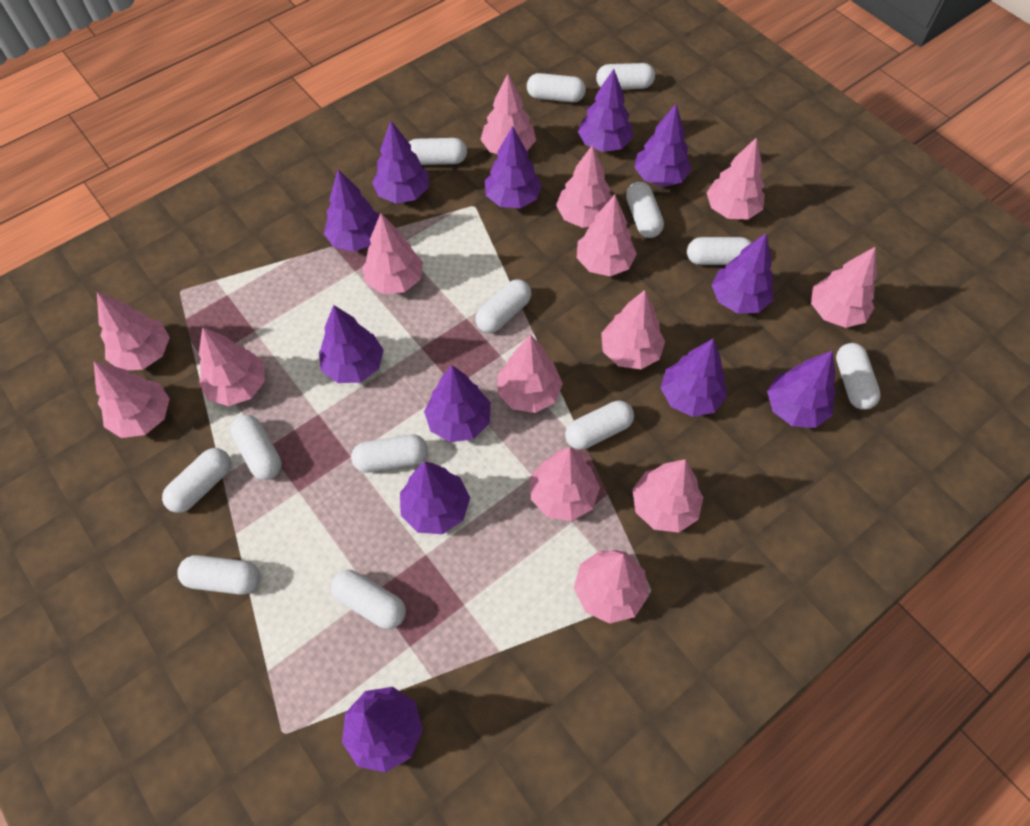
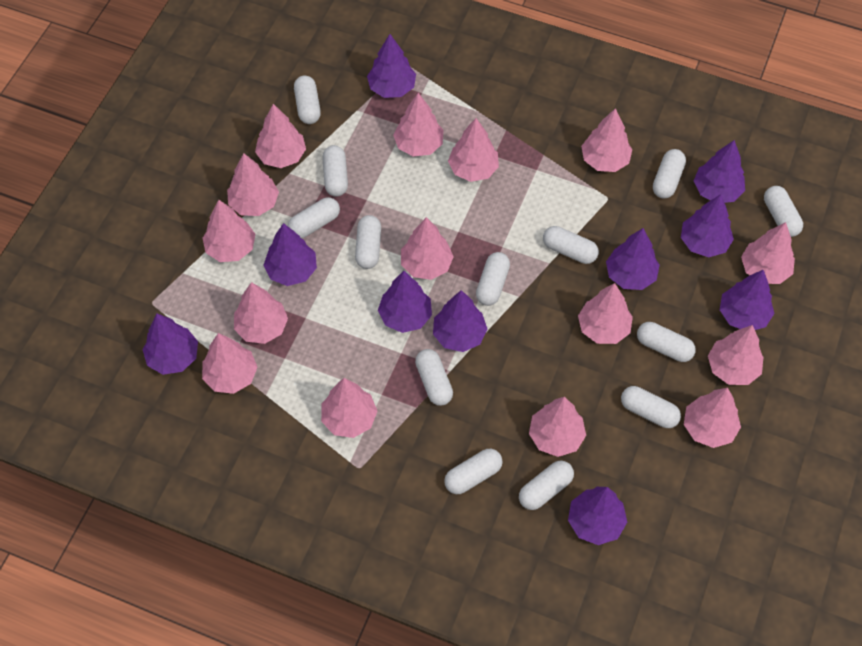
pink tree: [94,361,170,438] [97,292,170,370] [199,327,265,406] [362,213,423,294] [480,74,536,154] [498,335,563,413] [530,447,600,521] [556,145,613,228] [574,550,649,624] [577,195,637,276] [601,290,665,369] [632,459,703,533] [706,137,765,219] [811,247,877,328] = 14 -> [202,333,258,394] [203,200,255,262] [227,153,279,216] [234,282,288,344] [255,104,306,168] [321,378,377,438] [393,93,443,156] [401,217,454,280] [448,118,499,182] [529,397,586,457] [578,283,633,344] [581,108,632,172] [684,388,741,448] [708,325,763,385] [741,222,795,284] = 15
purple tree: [319,305,384,383] [324,169,380,252] [342,687,423,773] [372,121,429,203] [400,462,470,534] [424,365,491,442] [485,126,542,208] [578,69,633,152] [634,104,691,187] [661,339,727,417] [712,233,774,314] [767,351,836,428] = 12 -> [143,314,198,375] [263,223,317,286] [367,34,416,98] [378,271,432,333] [433,290,487,352] [568,487,627,545] [606,228,660,290] [681,194,734,257] [694,140,745,203] [720,270,774,330] = 10

